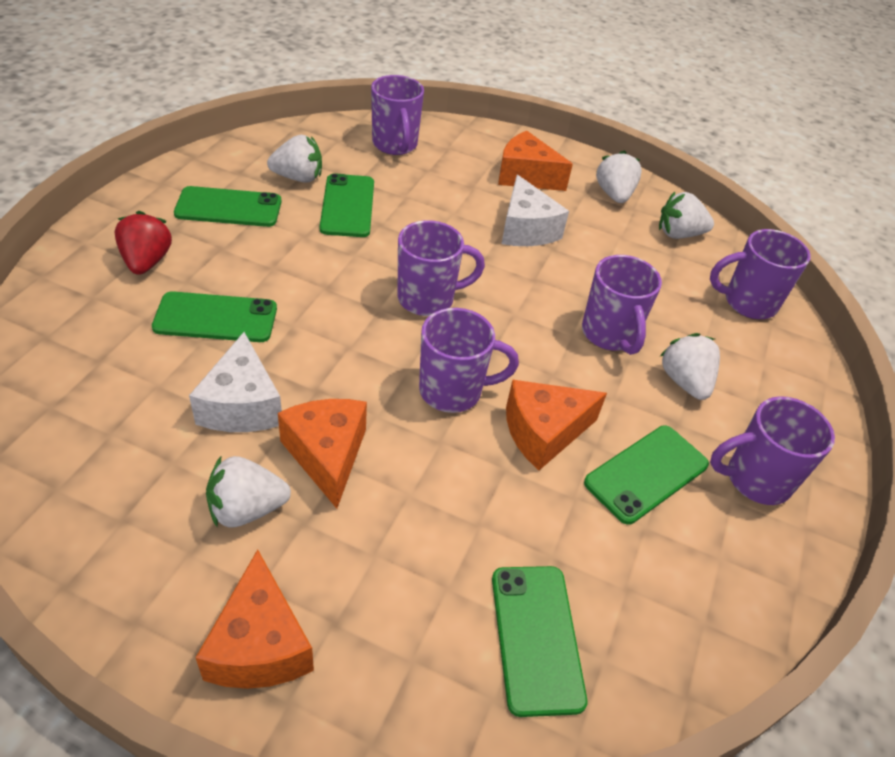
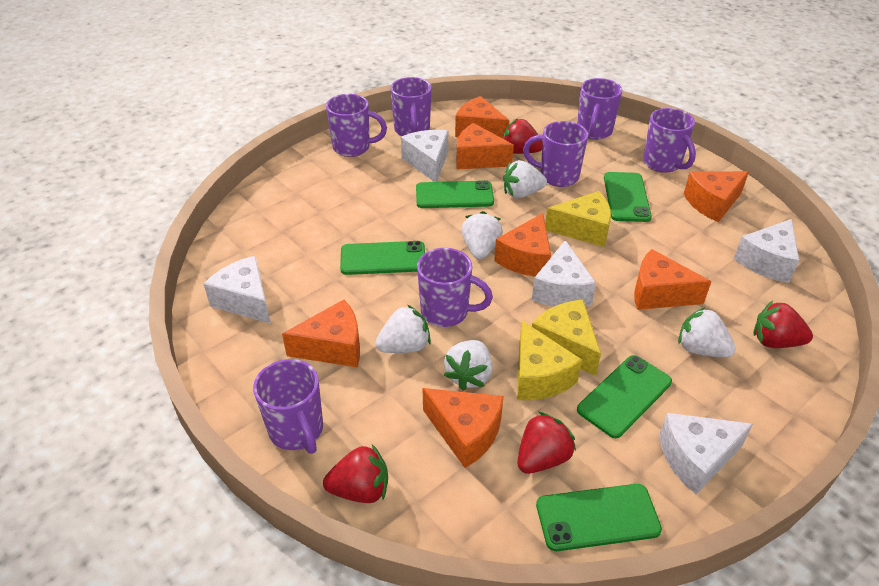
orange cheese: [195,549,314,689] [278,399,367,509] [498,131,573,191] [506,380,607,470] = 4 -> [282,300,360,367] [423,388,503,468] [455,96,510,139] [456,123,514,169] [494,213,551,277] [634,249,712,310] [684,171,749,222] = 7
purple mug: [371,75,424,155] [397,220,485,316] [419,308,519,413] [582,255,662,355] [710,229,811,319] [710,396,835,505] = 6 -> [253,359,323,454] [326,94,387,157] [390,77,432,136] [417,248,493,327] [523,121,588,187] [577,78,622,140] [643,108,696,173] = 7
red strawberry: [115,211,172,275] = 1 -> [323,444,388,503] [503,119,543,154] [517,412,576,474] [753,300,813,348] = 4
white cheese: [189,332,282,432] [502,175,569,246] = 2 -> [204,256,271,324] [401,130,448,182] [532,240,596,307] [659,413,753,495] [734,219,799,283] = 5
yellow cheese: none = 0 -> [517,321,582,400] [532,300,601,376] [545,191,611,247] = 3

